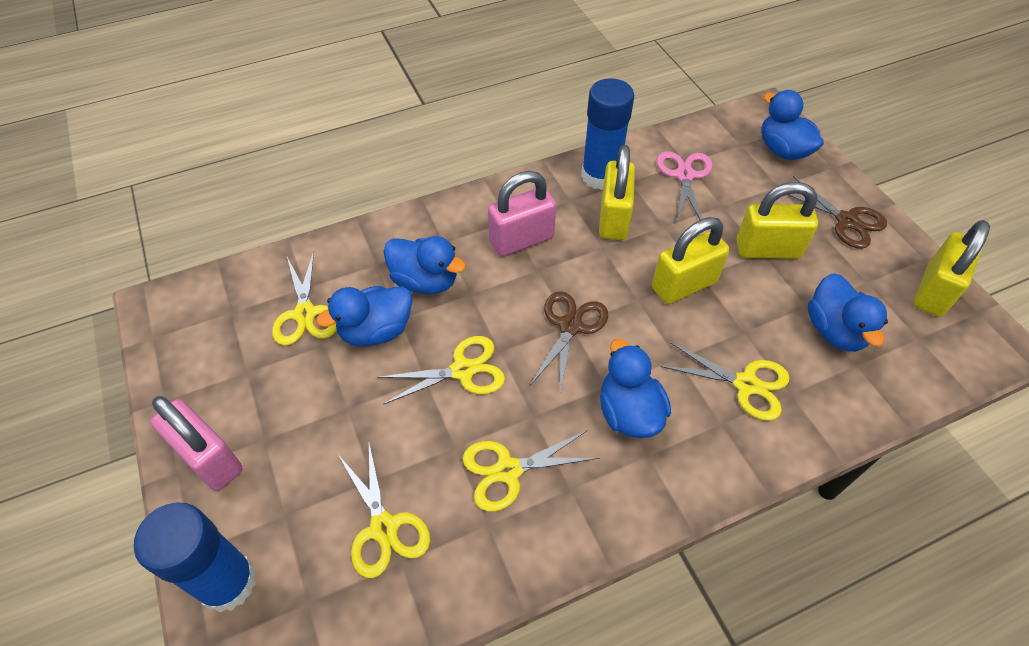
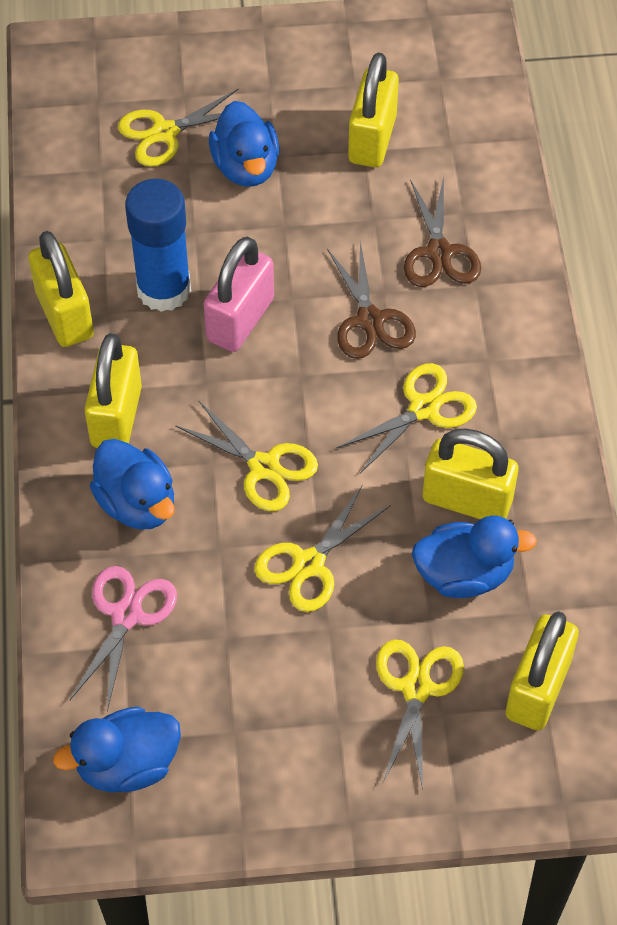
blue duck: [316,286,412,347] [383,236,466,294] [600,339,671,438] [761,90,824,160] [808,273,888,352] = 5 -> [53,707,181,792] [90,439,175,529] [209,101,279,187] [412,515,537,598] = 4
blue glue stick: [134,503,257,613] [581,78,634,190] = 2 -> [125,179,191,312] = 1
pink padlock: [150,396,242,491] [488,171,556,256] = 2 -> [204,237,274,352] = 1
yellow padlock: [599,145,635,240] [652,217,730,304] [736,182,818,259] [914,220,990,317] = 4 -> [28,231,94,347] [84,333,142,448] [348,53,399,168] [422,428,518,519] [505,611,579,731] = 5

